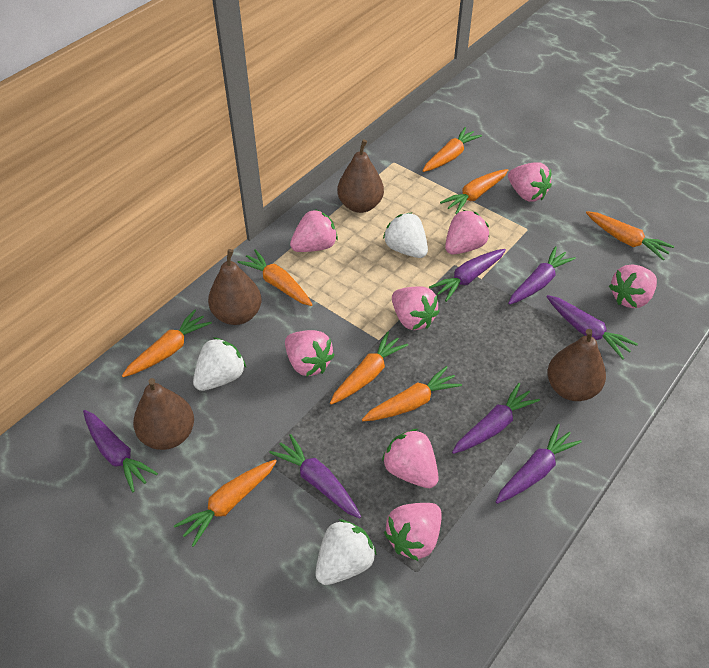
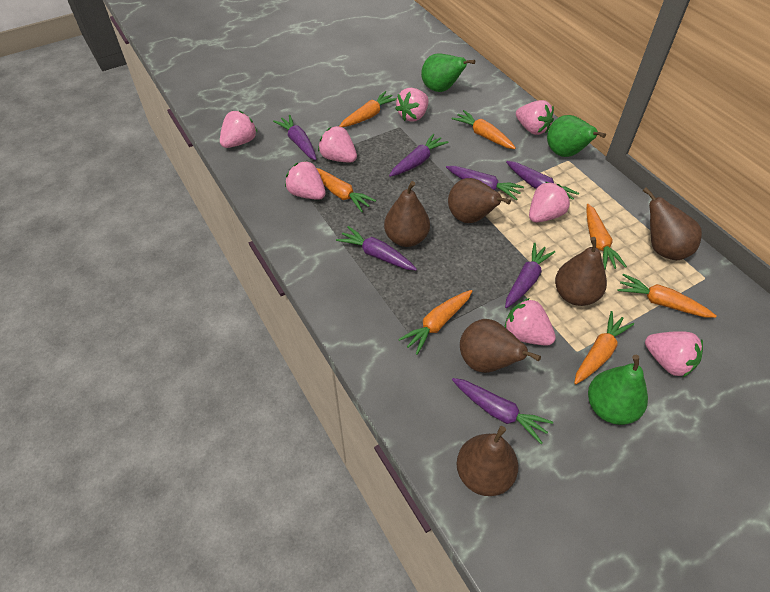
brown pear: [133,378,194,450] [208,249,261,325] [337,140,384,213] [547,329,606,401] = 4 -> [384,181,430,247] [448,178,511,223] [457,426,518,496] [460,319,541,373] [555,237,607,306] [643,187,702,260] = 6
green pear: none = 0 -> [421,54,475,92] [547,115,606,157] [588,355,648,425] = 3
orange carrot: [122,309,212,377] [174,460,277,547] [237,249,313,306] [330,331,408,405] [362,366,462,421] [423,127,482,172] [440,169,508,214] [586,211,674,260] = 8 -> [317,168,376,212] [340,91,397,127] [398,290,472,355] [452,110,516,149] [574,311,634,384] [586,204,627,270] [617,274,717,318] = 7
white strawberry: [193,337,246,391] [315,519,377,585] [383,212,428,258] = 3 -> none = 0

